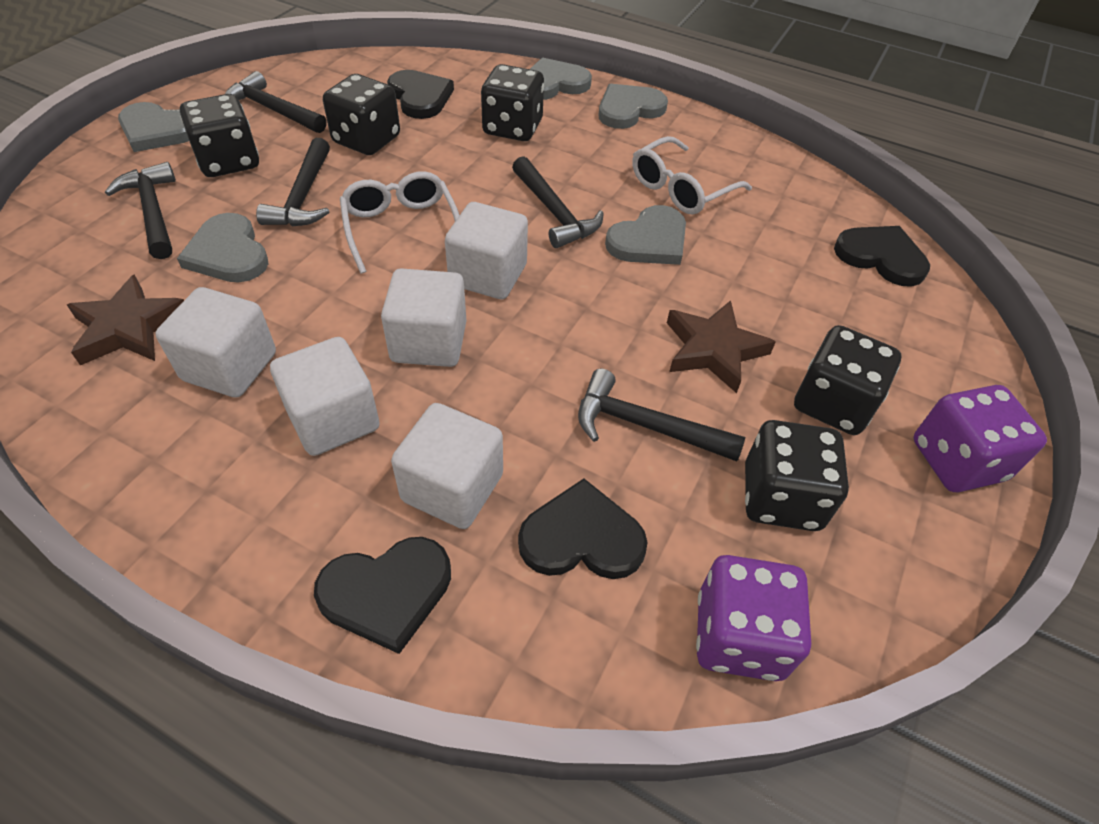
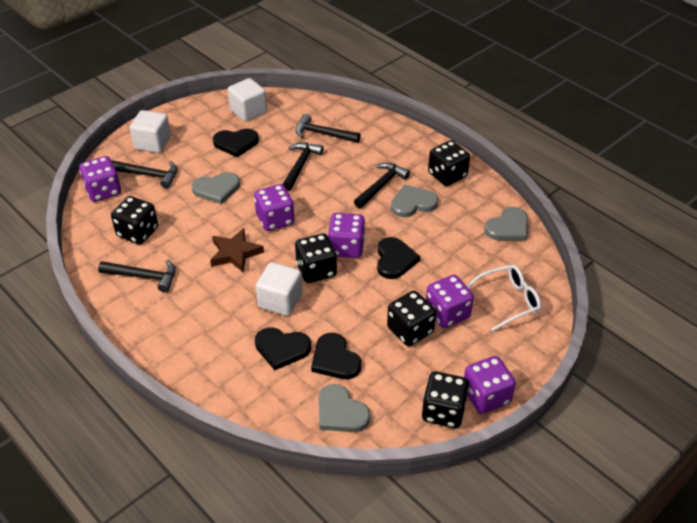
brown star: [67,275,184,365] [667,300,776,393] = 2 -> [210,228,264,273] = 1
grey heart: [118,102,189,152] [177,213,268,283] [530,57,592,100] [599,83,668,129] [605,205,686,265] = 5 -> [192,172,240,204] [318,384,370,432] [391,185,439,217] [484,207,528,240] = 4
purple dice: [696,555,811,681] [913,385,1047,492] = 2 -> [79,156,121,202] [254,184,294,231] [328,213,365,258] [426,275,474,328] [464,356,516,414] = 5
white cube: [156,287,276,398] [270,337,380,456] [381,268,467,367] [391,403,503,529] [445,202,528,299] = 5 -> [130,110,171,153] [228,78,267,122] [256,262,302,316] = 3
white glasses: [340,171,460,274] [632,136,752,215] = 2 -> [467,264,541,331] = 1

